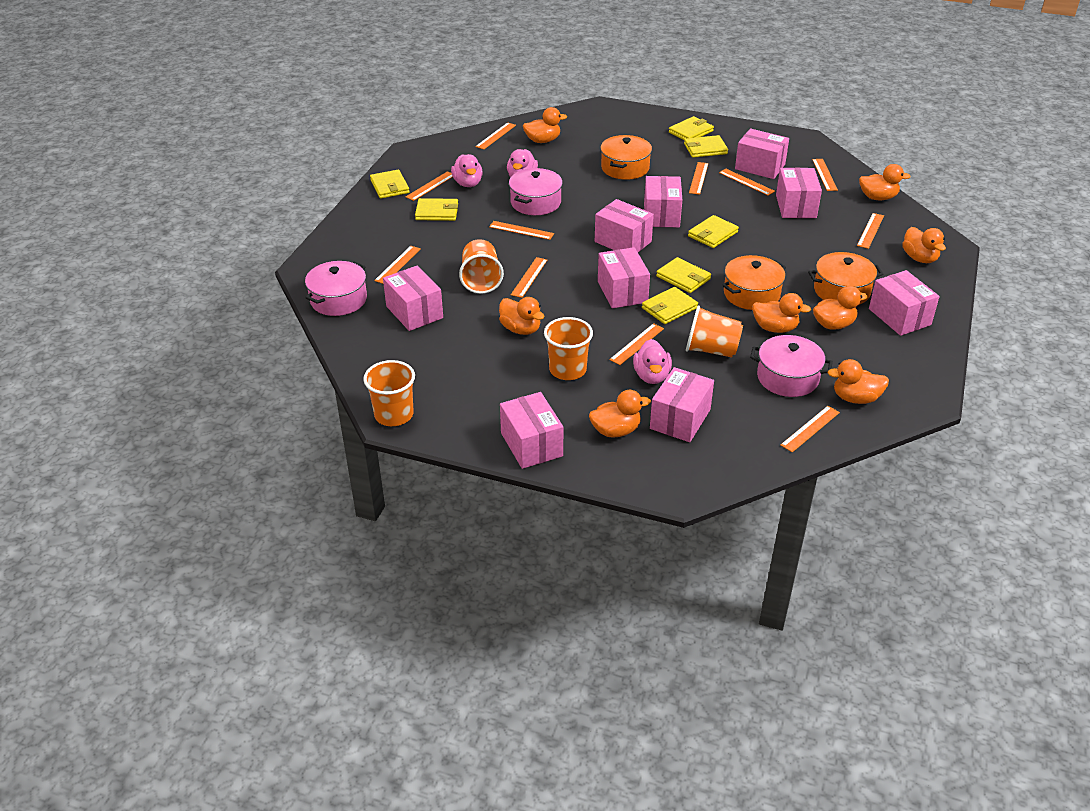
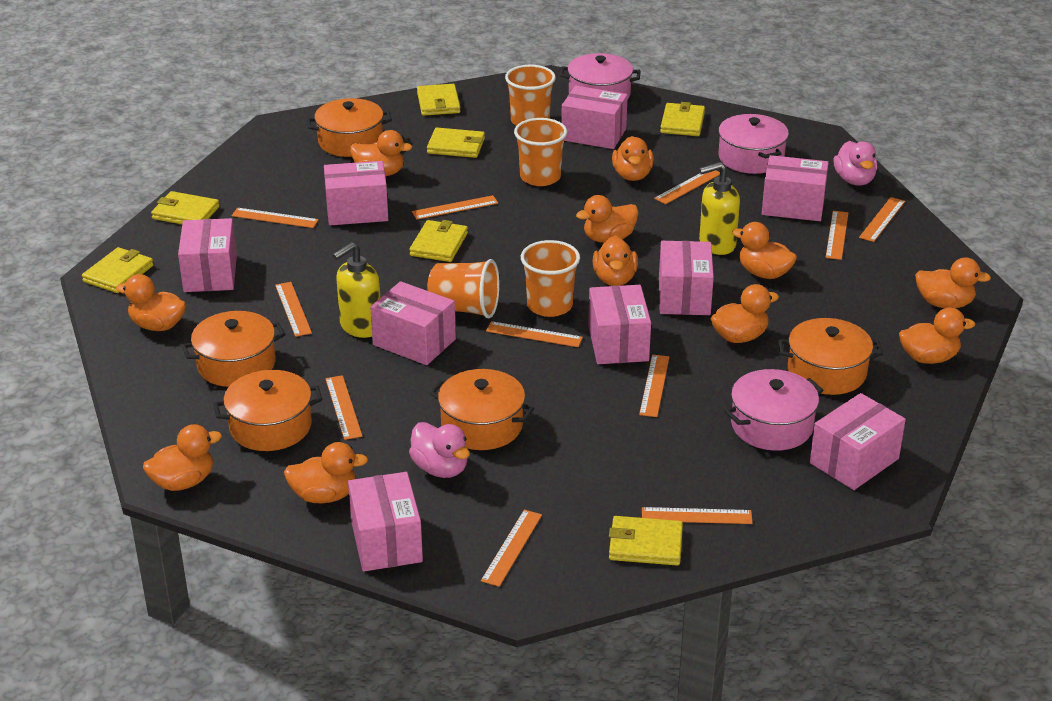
orange duck: [499,297,544,335] [523,107,567,143] [589,390,651,438] [752,293,811,333] [813,286,867,330] [827,359,889,404] [859,164,911,200] [902,227,946,263] = 8 -> [116,274,186,331] [143,424,222,491] [284,442,368,503] [350,130,412,176] [576,195,639,243] [593,236,638,286] [612,136,654,181] [711,284,779,343] [732,222,797,279] [899,307,975,364] [915,257,991,308] = 11
orange pot: [600,135,652,180] [722,255,786,310] [808,252,883,305] = 3 -> [181,311,285,387] [213,370,322,451] [307,98,392,157] [430,369,534,450] [778,318,883,395] = 5
pink duck: [451,154,483,187] [507,149,538,177] [633,339,672,384] = 3 -> [409,422,470,478] [833,141,877,186] = 2
yellow soap dispenser: none = 0 -> [333,242,381,338] [699,162,740,255] = 2

